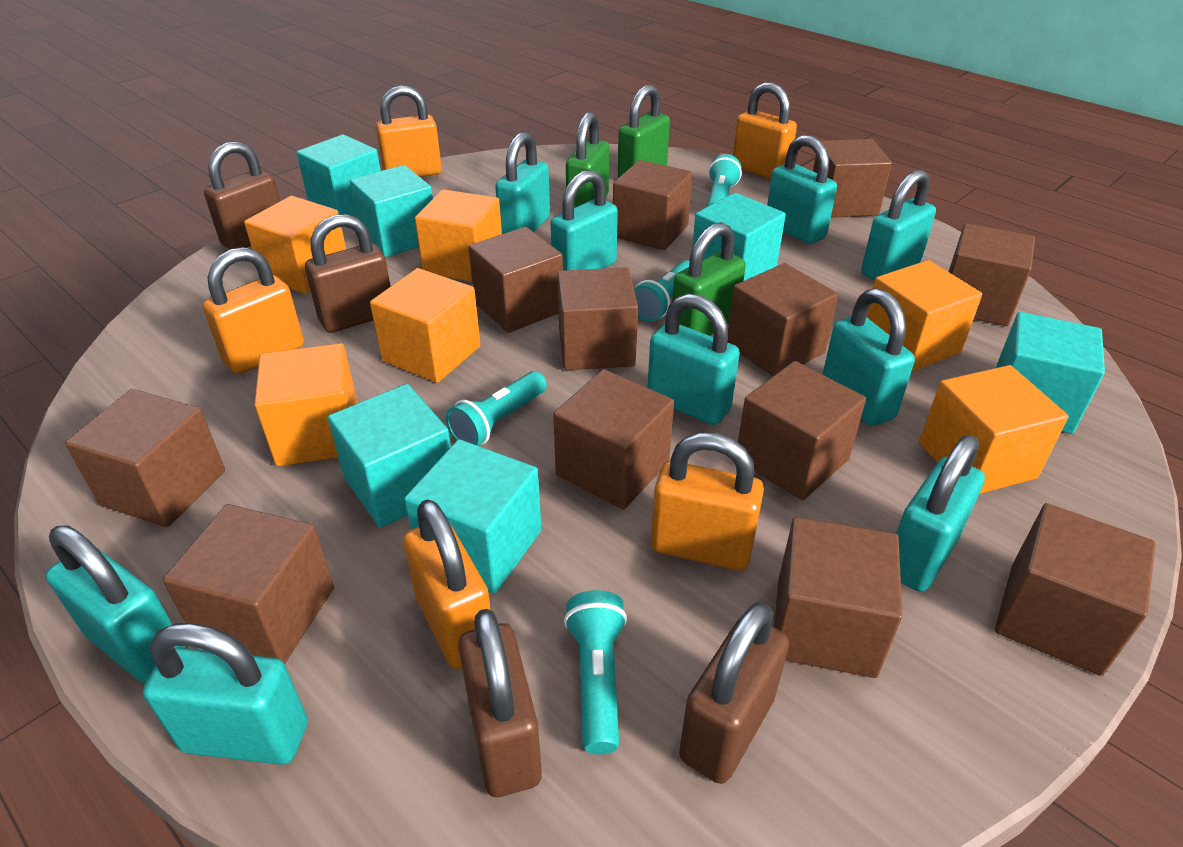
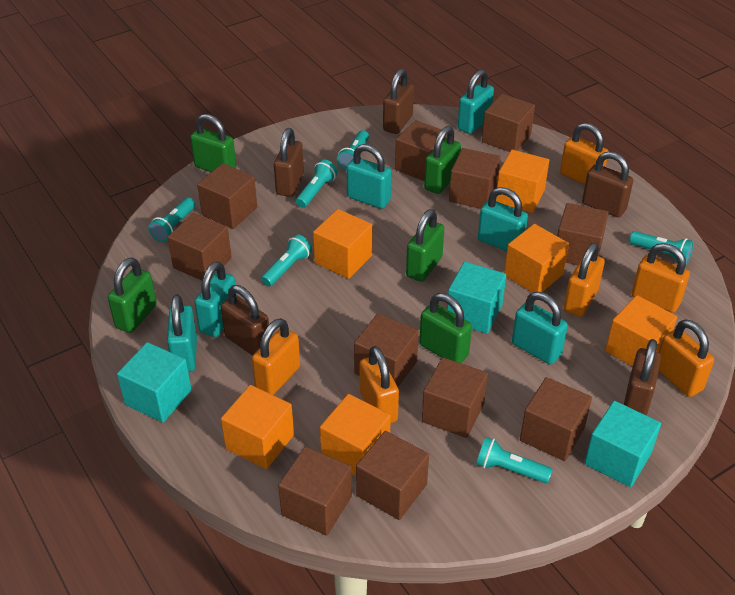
brown cube: [65,389,225,527] [163,504,334,664] [468,227,563,333] [553,369,674,510] [557,267,638,370] [613,160,693,250] [728,263,838,376] [738,361,866,500] [774,517,903,678] [813,139,892,218] [949,223,1035,326] [995,503,1156,676] = 12 -> [168,213,232,280] [197,163,257,229] [278,447,352,536] [354,313,419,387] [356,431,429,520] [395,120,447,181] [422,357,488,438] [449,148,500,209] [482,94,535,152] [520,377,592,461] [557,203,609,265] = 11
brown padlock: [204,141,280,250] [305,214,391,333] [458,609,542,797] [679,602,789,784] = 4 -> [221,285,269,356] [274,128,304,197] [383,69,414,134] [582,151,633,217] [624,339,661,416] = 5
green padlock: [566,112,609,208] [618,85,670,178] [672,222,746,336] = 3 -> [108,257,157,333] [190,114,236,172] [406,209,444,282] [419,293,472,363] [424,126,461,194] = 5
orange padlock: [203,247,304,374] [376,85,442,177] [403,499,491,669] [651,432,764,571] [733,82,797,179] = 5 -> [252,318,300,395] [360,346,399,423] [560,123,608,185] [564,243,605,317] [632,243,690,313] [659,319,714,397] = 6
turquoise cube: [296,134,381,216] [328,384,451,528] [350,165,433,257] [404,439,541,594] [692,193,786,281] [995,312,1105,434] = 6 -> [117,342,192,423] [447,262,506,334] [585,401,661,487] = 3
turquoise flashlight: [446,371,547,446] [564,590,627,755] [634,260,689,322] [706,154,742,207] = 4 -> [149,197,195,242] [261,234,312,286] [296,159,338,208] [337,130,369,170] [476,437,553,483] [629,231,694,264] = 6
turquoise padlock: [46,525,185,683] [143,623,308,765] [495,132,550,234] [551,170,618,270] [647,293,740,425] [767,135,837,244] [822,288,915,426] [861,170,936,280] [896,435,985,592] = 9 -> [167,295,197,372] [194,261,237,337] [346,144,391,209] [458,69,494,134] [478,187,528,251] [512,292,568,365] = 6

